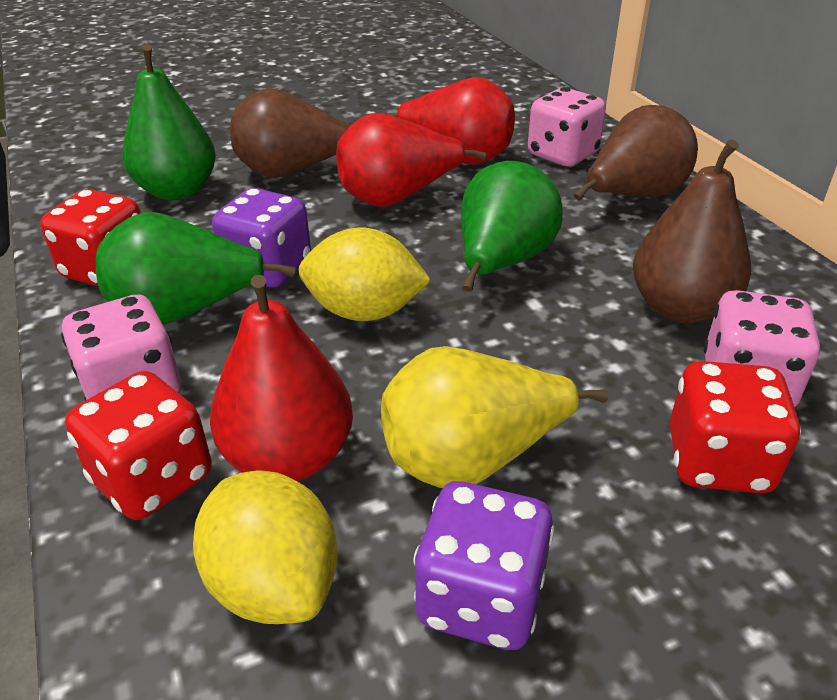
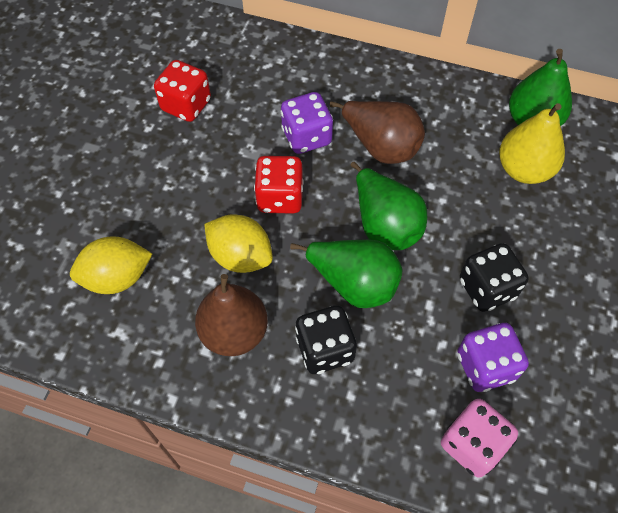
black dice: none = 0 -> [295,305,357,374] [460,243,529,312] = 2
brown pear: [230,88,351,178] [574,105,698,201] [633,139,751,323] = 3 -> [195,274,268,356] [330,101,425,164] = 2
pink dice: [61,295,181,401] [528,87,606,167] [703,290,820,407] = 3 -> [441,399,518,478] = 1
red dice: [40,189,141,286] [65,371,212,520] [669,361,801,493] = 3 -> [154,60,211,122] [254,156,304,213] = 2
red pear: [210,275,353,481] [336,113,486,207] [387,77,515,165] = 3 -> none = 0

